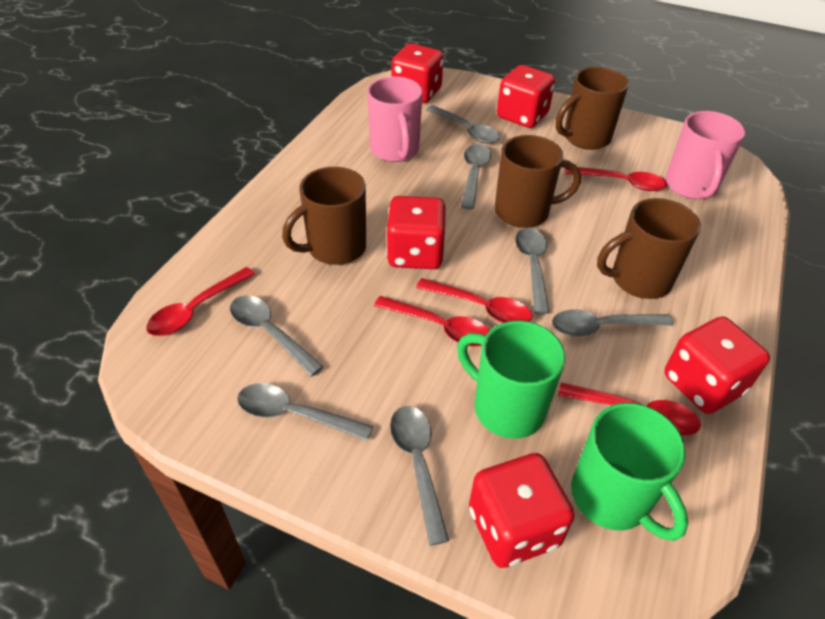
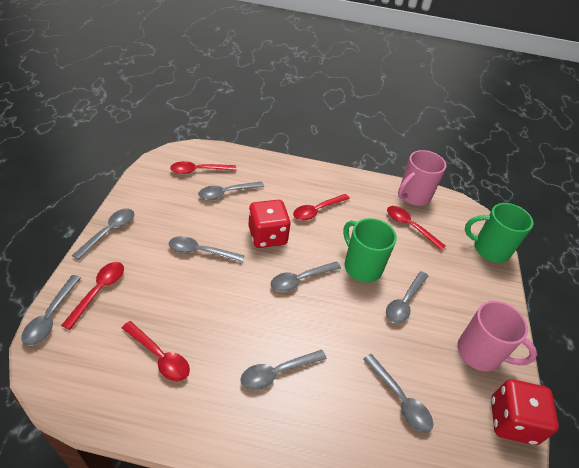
brown mug: [282,167,366,265] [495,135,581,228] [555,67,629,150] [597,198,701,299] = 4 -> none = 0
grey spoon: [230,295,323,377] [237,383,373,441] [390,406,449,545] [426,105,500,144] [461,144,491,209] [515,228,550,314] [552,309,673,337] = 7 -> [21,275,81,346] [72,209,134,260] [169,236,244,263] [198,181,264,200] [240,350,327,390] [270,261,341,292] [364,354,433,433] [386,271,428,323] = 8
red dice: [386,196,446,269] [391,43,444,103] [469,453,575,568] [497,65,555,128] [664,316,770,414] = 5 -> [249,200,291,248] [491,379,559,445] = 2

